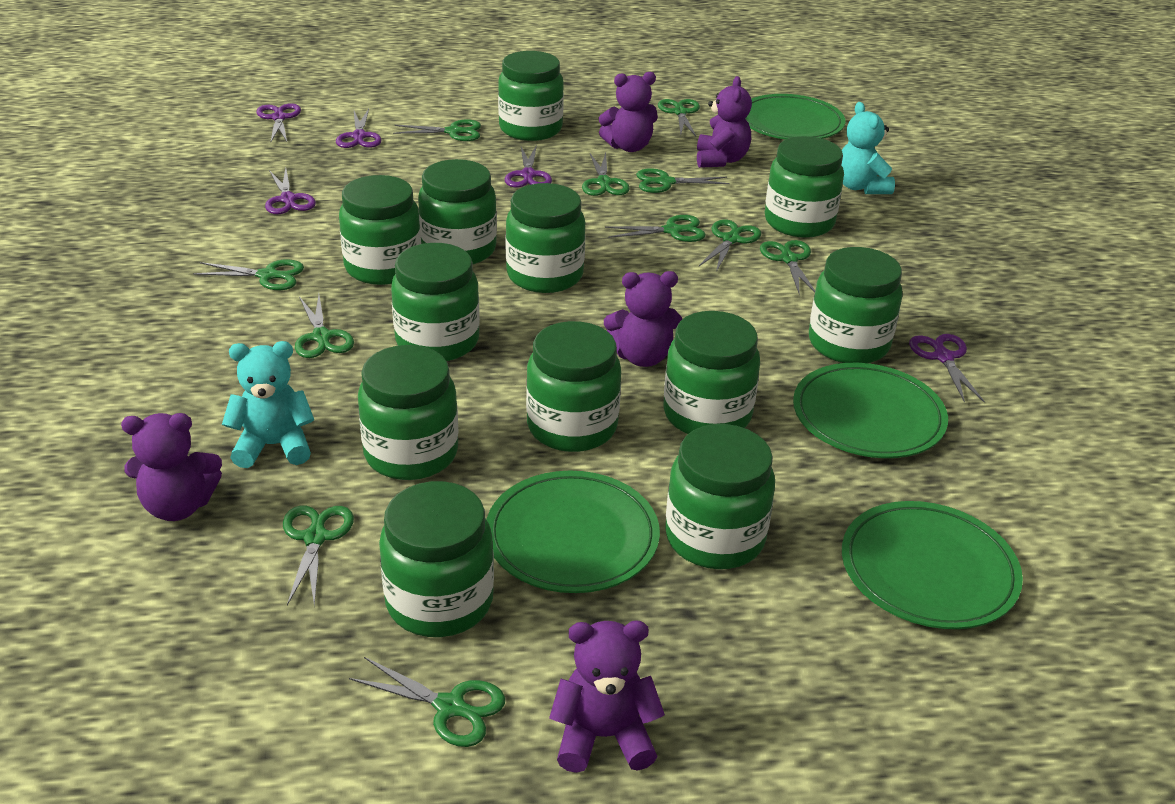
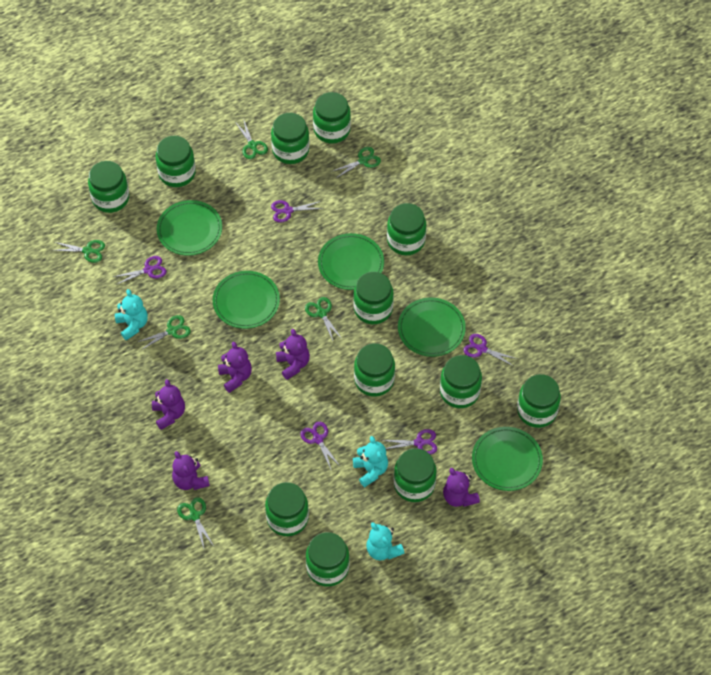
green plate: [486,471,660,593] [745,94,845,140] [793,363,948,458] [842,501,1023,629] = 4 -> [157,200,222,256] [213,271,280,329] [318,233,384,290] [398,298,466,357] [472,427,543,491] = 5
green scissors: [193,259,304,290] [283,506,354,606] [295,295,354,358] [349,657,505,747] [393,119,481,141] [582,152,630,196] [605,215,706,242] [636,168,730,193] [658,99,700,136] [699,219,761,272] [760,240,815,295] = 11 -> [53,240,105,263] [138,315,191,350] [177,497,214,548] [235,118,268,159] [305,297,343,343] [331,147,381,178] = 6
turquoise teddy bear: [222,341,314,468] [842,102,895,194] = 2 -> [115,289,148,340] [353,436,388,487] [366,522,405,561] = 3

